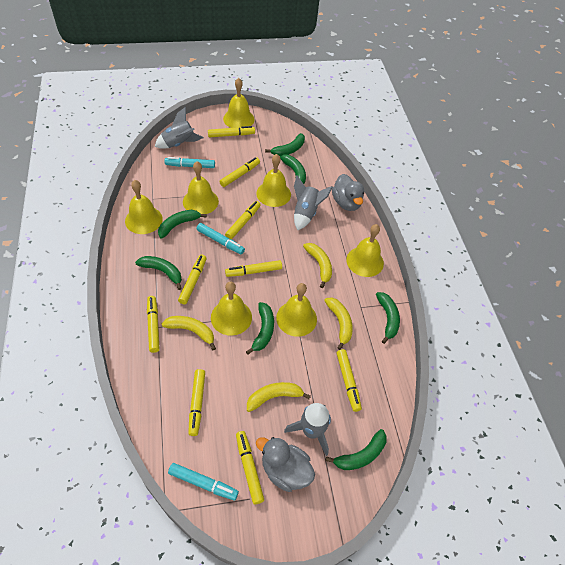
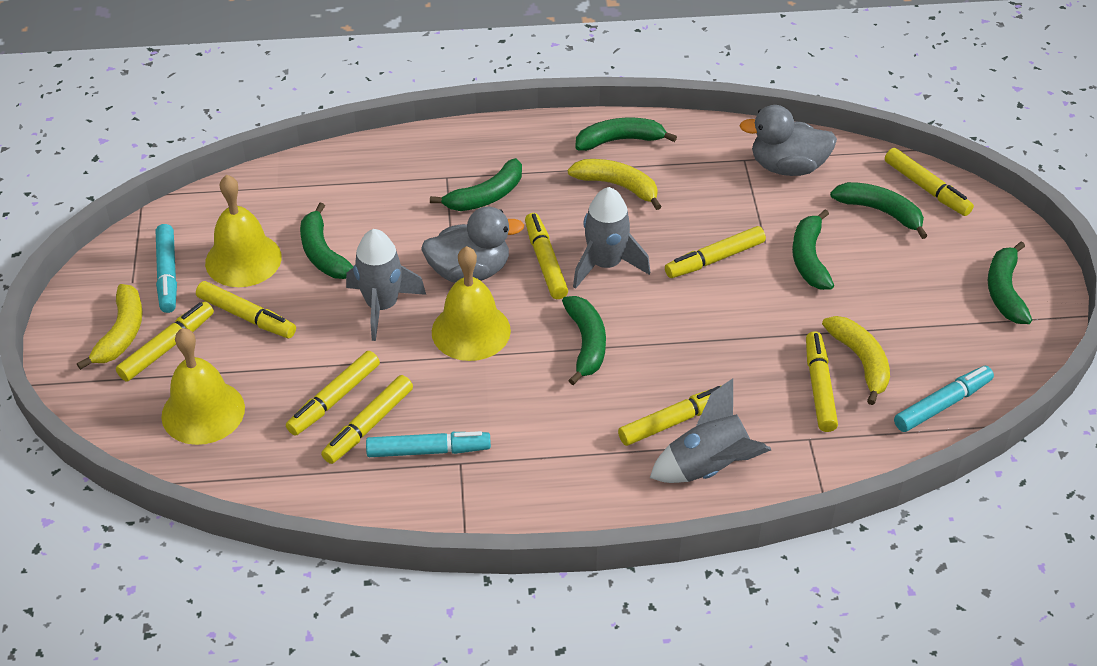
yellow banana: [162,316,216,350] [247,382,311,412] [303,243,332,288] [324,297,353,350] = 4 -> [77,284,143,370] [568,159,662,210] [822,316,890,405] = 3
yellow bell: [125,180,163,234] [183,161,219,214] [211,282,252,336] [223,78,254,128] [256,154,291,207] [276,283,317,337] [346,224,384,277] = 7 -> [161,328,245,445] [205,175,282,287] [432,246,511,361] = 3

